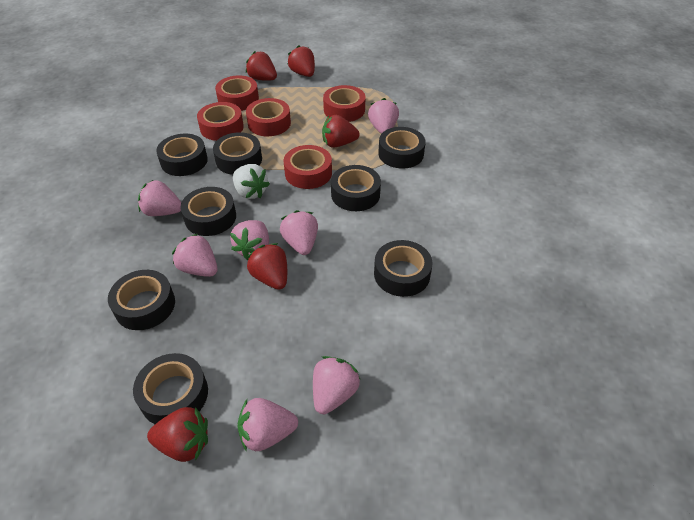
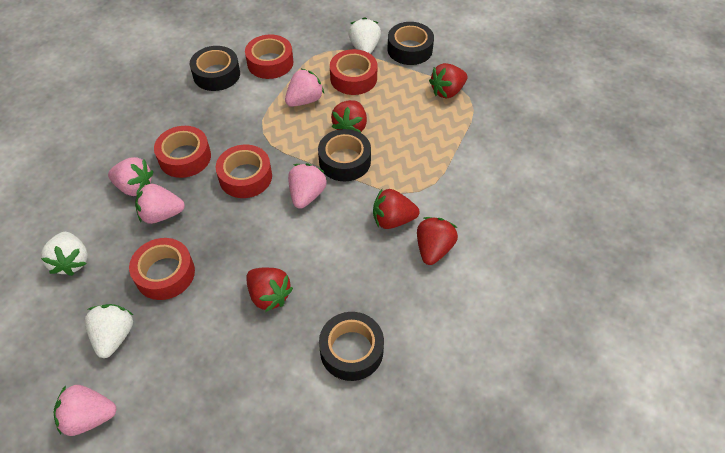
black tape: [108,270,175,330] [133,353,208,424] [156,134,208,176] [180,187,236,236] [213,132,262,175] [331,165,381,211] [374,240,433,297] [378,127,426,169] = 8 -> [190,46,240,91] [318,129,371,181] [319,312,384,381] [388,22,434,65] = 4
pink strawberry: [138,179,181,216] [172,234,218,277] [230,220,269,260] [237,398,298,452] [280,210,318,255] [313,356,360,414] [368,98,399,134] = 7 -> [54,385,116,436] [108,157,153,196] [135,184,185,224] [285,69,324,107] [288,163,327,209] = 5
white strawberry: [233,164,270,199] = 1 -> [41,232,88,276] [85,304,133,358] [348,17,381,54] = 3

